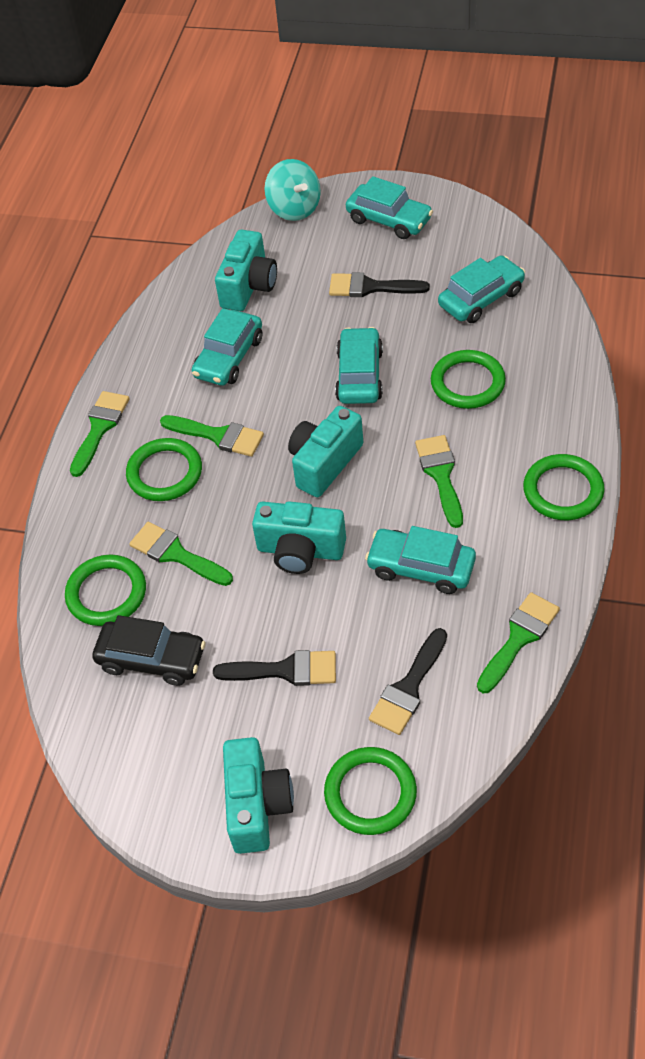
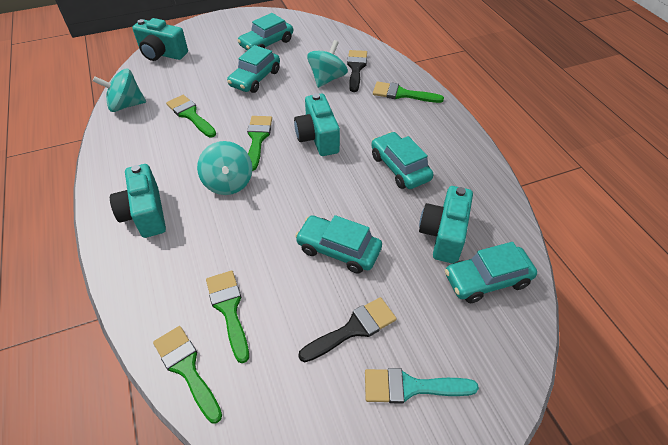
black brush: [213,650,336,686] [329,272,430,297] [369,628,447,735] = 3 -> [298,297,397,362] [347,50,367,92] = 2
black car: [92,615,205,686] = 1 -> none = 0
green ring: [65,554,146,626] [126,438,202,501] [324,747,417,835] [431,350,506,409] [523,454,605,520] = 5 -> none = 0
turquoise brush: none = 0 -> [365,368,479,403] = 1
turquoise spinning top: [265,159,321,221] = 1 -> [93,69,146,112] [197,141,252,195] [307,40,348,88] = 3

